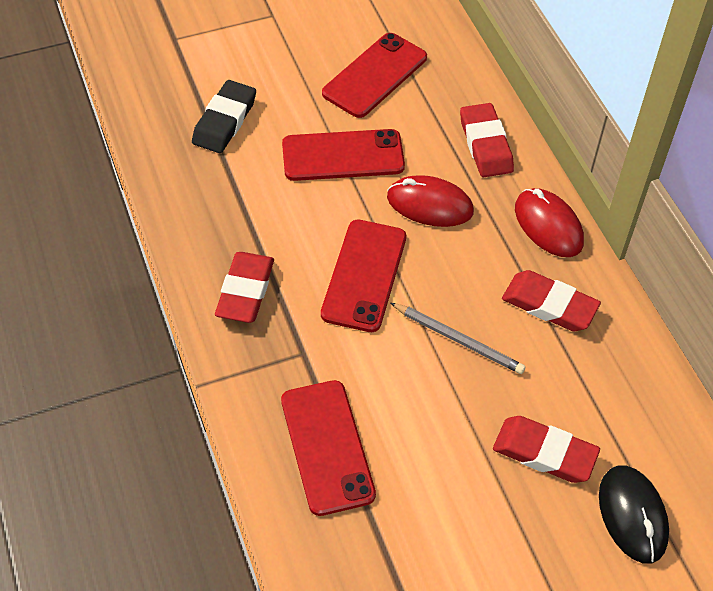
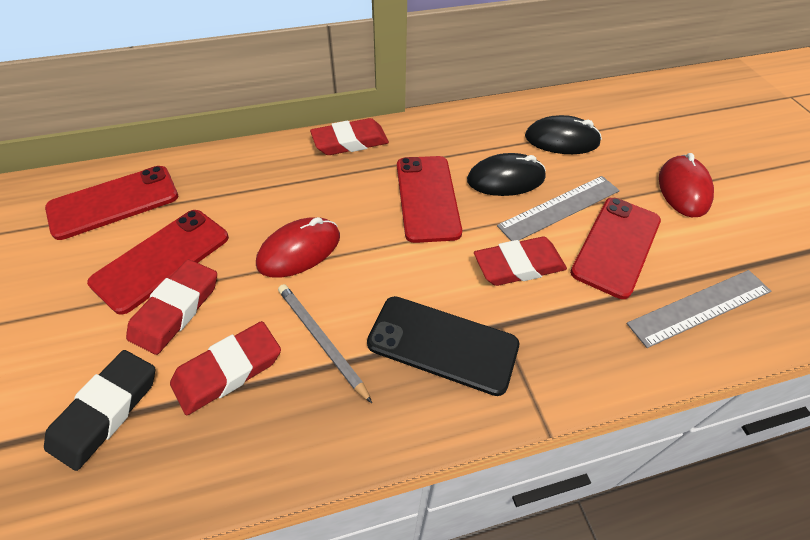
black mouse: [599,465,669,564] = 1 -> [467,153,546,196] [525,115,602,154] = 2
black phone: none = 0 -> [367,296,519,396] = 1
grey ruler: none = 0 -> [497,176,620,241] [626,270,771,348] = 2

